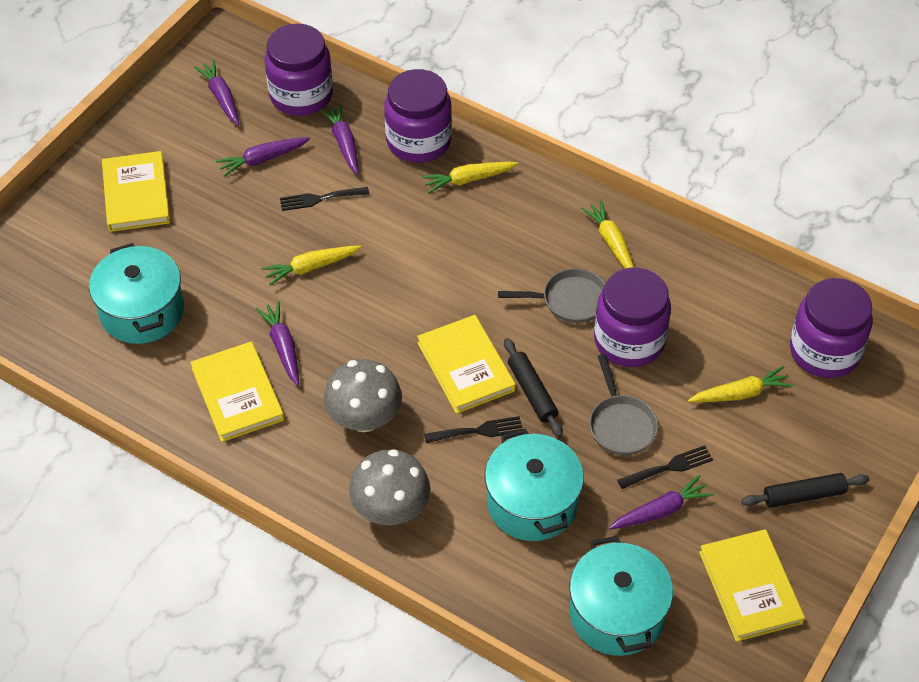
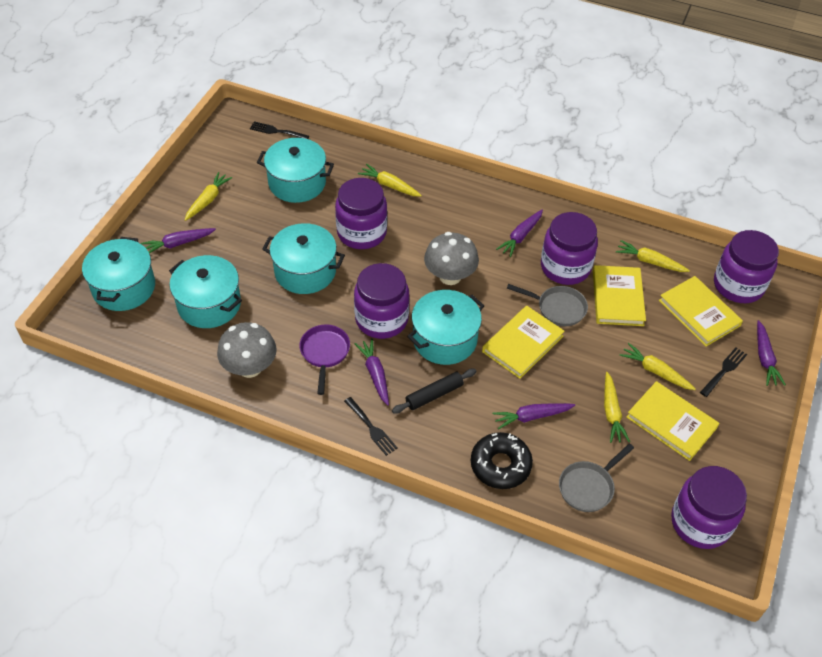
black donut: none = 0 -> [471,432,533,489] = 1
black rolling pin: [504,338,563,437] [741,473,869,508] = 2 -> [392,369,476,414] = 1
purple jar: [264,24,333,116] [384,69,452,163] [594,268,671,367] [790,278,873,378] = 4 -> [335,178,387,249] [354,263,409,339] [541,212,598,285] [671,466,747,549] [714,230,779,303] = 5
purple pan: none = 0 -> [299,324,350,395] = 1
turquoise pot: [89,243,184,344] [485,429,584,541] [569,536,673,656] = 3 -> [82,237,155,311] [169,255,242,328] [257,138,334,203] [262,223,345,294] [407,290,484,365] = 5
yellow carrot: [262,245,361,286] [422,162,518,193] [581,200,634,269] [688,366,793,403] = 4 -> [185,172,232,221] [358,164,422,197] [604,372,630,443] [616,240,690,272] [619,343,696,390] = 5

